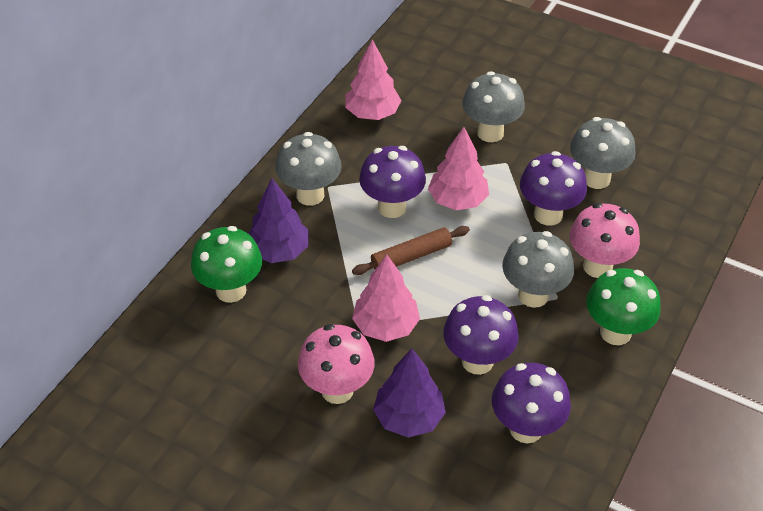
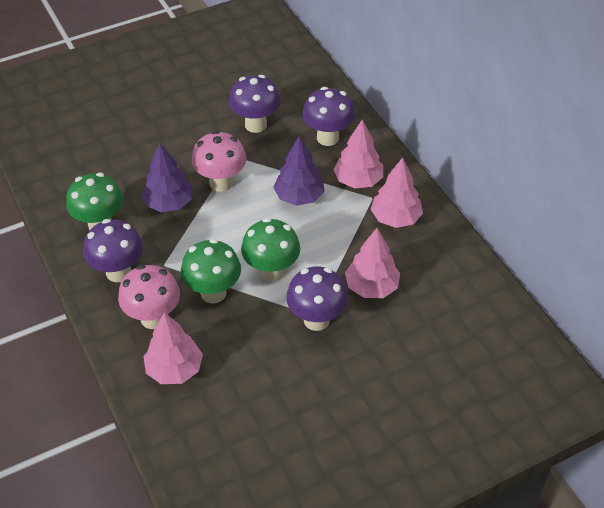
brown rolling pin: [352,226,470,275] = 1 -> none = 0
green mushroom: [191,226,262,303] [586,268,661,345] = 2 -> [66,173,124,230] [181,239,241,304] [241,218,300,282] = 3
grey mushroom: [276,132,342,206] [462,71,525,142] [502,231,574,308] [570,117,636,189] = 4 -> none = 0
pink tree: [345,39,402,120] [352,254,420,342] [428,127,489,210] = 3 -> [143,312,203,384] [333,120,383,189] [345,228,400,298] [371,157,423,228] = 4

